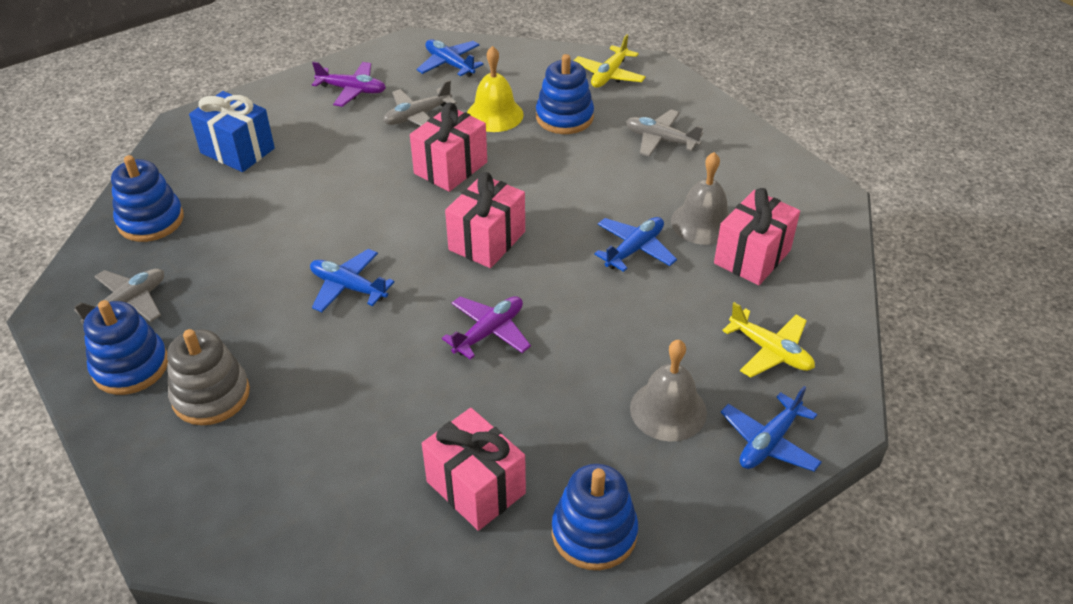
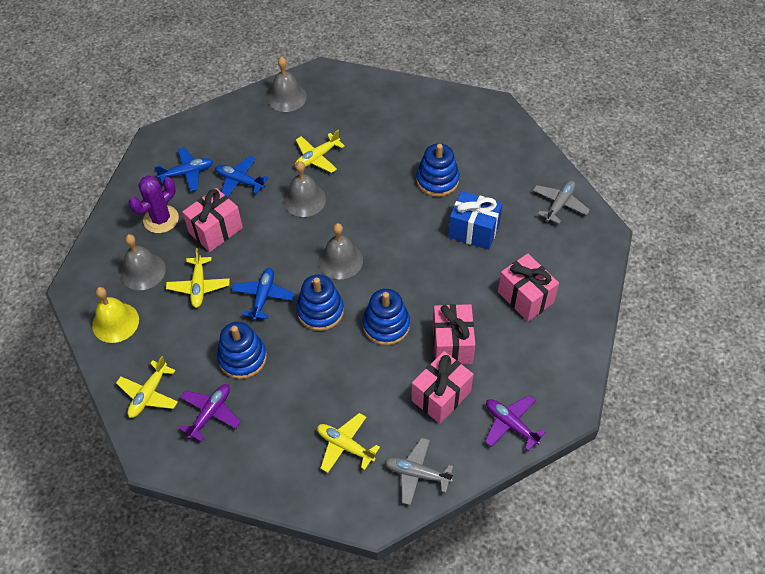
blue plane: [310,249,394,312] [416,39,484,77] [594,217,677,272] [721,386,822,471] = 4 -> [154,147,213,192] [215,156,268,197] [231,268,295,320] = 3
grey bell: [630,340,707,441] [671,152,730,245] = 2 -> [120,234,166,290] [267,57,307,112] [283,161,326,217] [318,223,363,279] = 4
grey plane: [74,268,164,324] [383,80,457,126] [626,109,703,157] = 3 -> [385,438,454,505] [533,180,590,224] = 2
grey stacking toy: [167,329,250,425] = 1 -> none = 0
purple cactus: none = 0 -> [129,175,179,233] = 1
yellow plane: [574,34,646,88] [722,302,815,378] = 2 -> [116,356,178,418] [166,248,230,308] [295,130,345,173] [317,413,380,473] = 4

